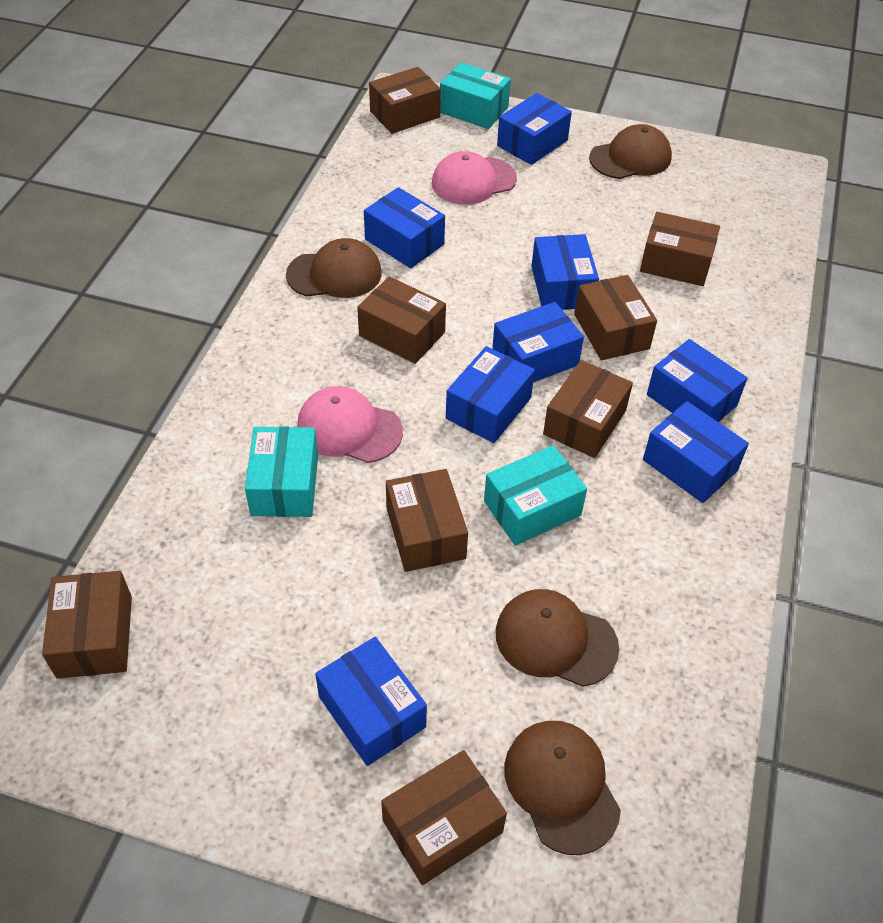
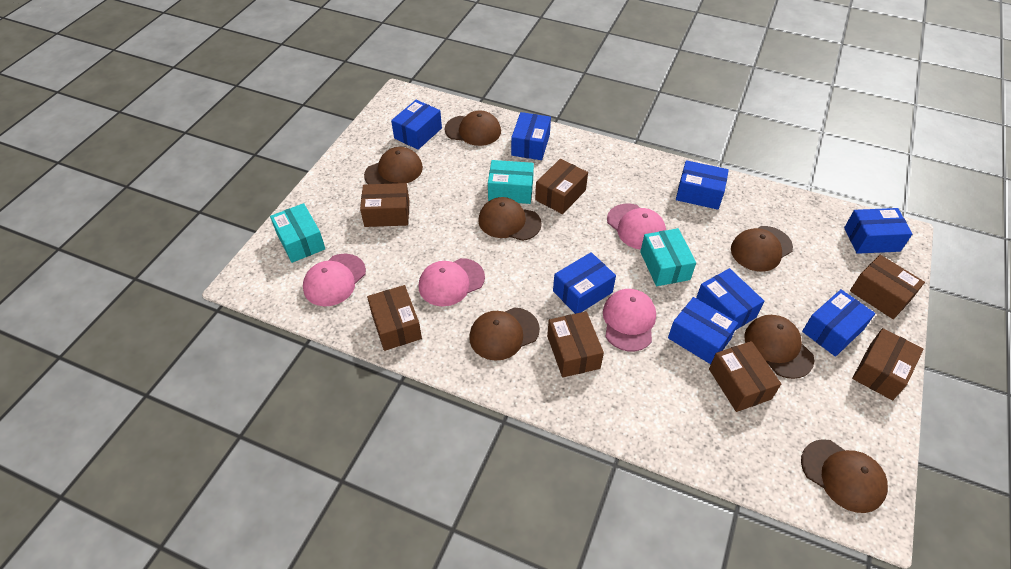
brown box: [42,571,132,679] [357,276,446,364] [369,67,441,134] [381,750,507,885] [386,469,468,572] [543,360,633,458] [574,275,657,360] [640,212,720,286] = 8 -> [360,183,410,227] [367,285,422,351] [535,159,588,214] [547,311,604,377] [709,341,781,412] [850,255,925,319] [852,328,924,401] = 7
brown cap: [286,238,382,298] [496,589,619,687] [504,721,621,855] [589,124,672,179] = 4 -> [364,147,423,184] [445,111,501,146] [469,307,540,361] [478,197,542,241] [731,226,793,272] [744,315,814,379] [801,439,888,513] = 7
pink cap: [297,386,403,463] [432,151,517,205] = 2 -> [303,254,366,306] [419,258,485,306] [603,289,656,351] [607,203,666,250] = 4

